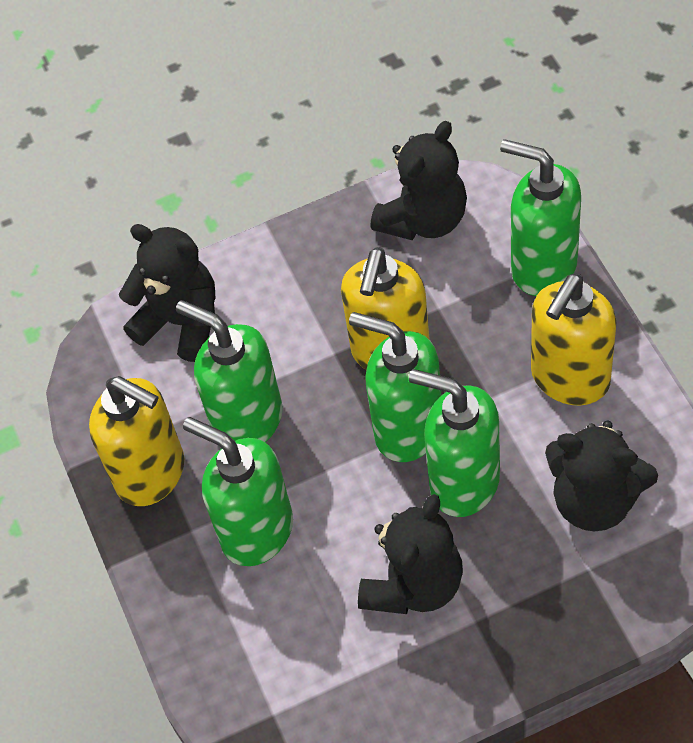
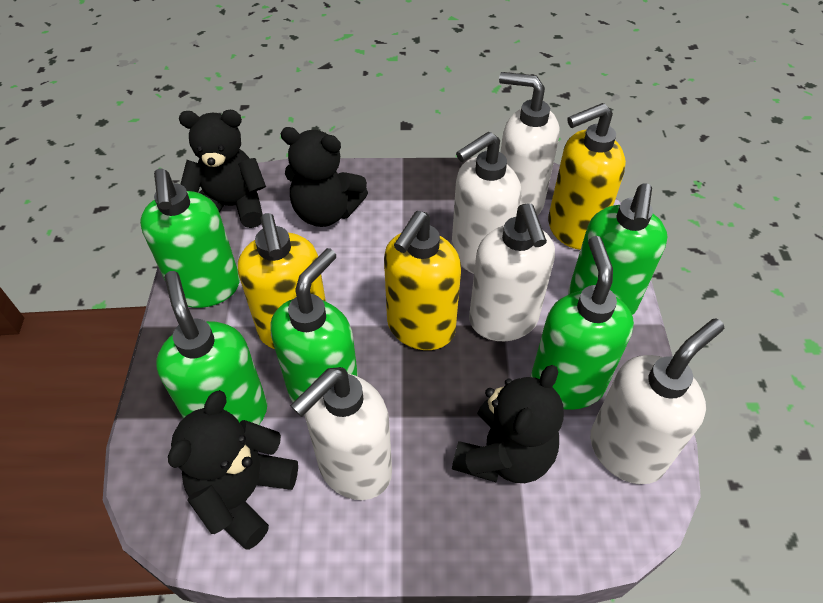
white soap dispenser: none = 0 -> [290,367,392,500] [452,131,521,274] [469,204,555,341] [499,72,559,216] [590,319,724,484] = 5

